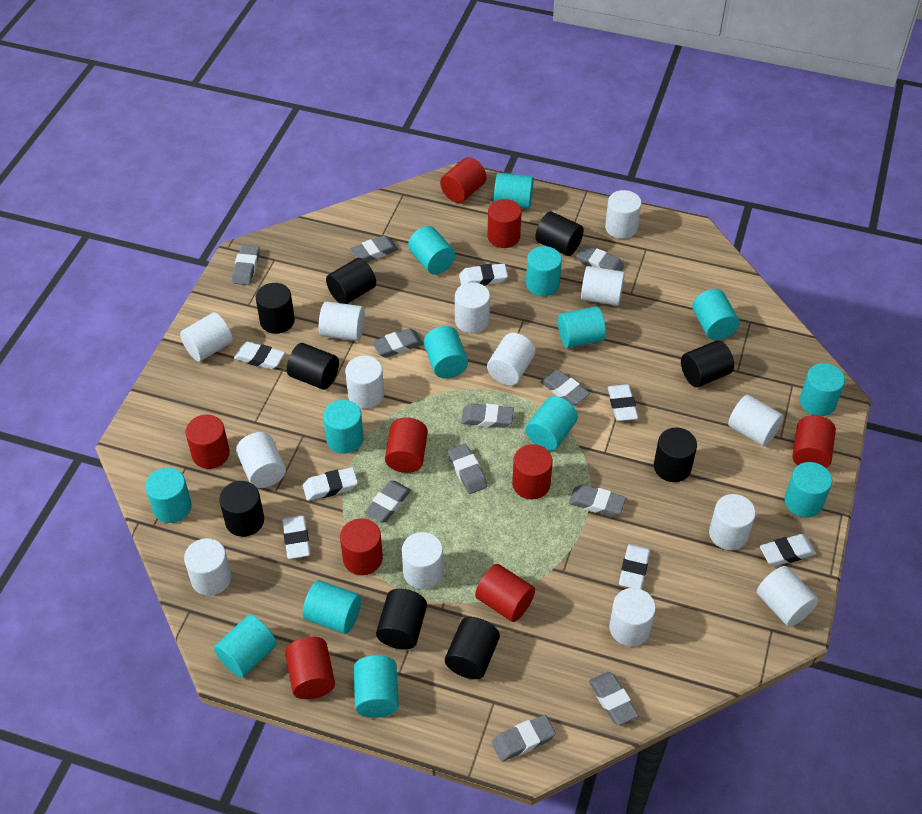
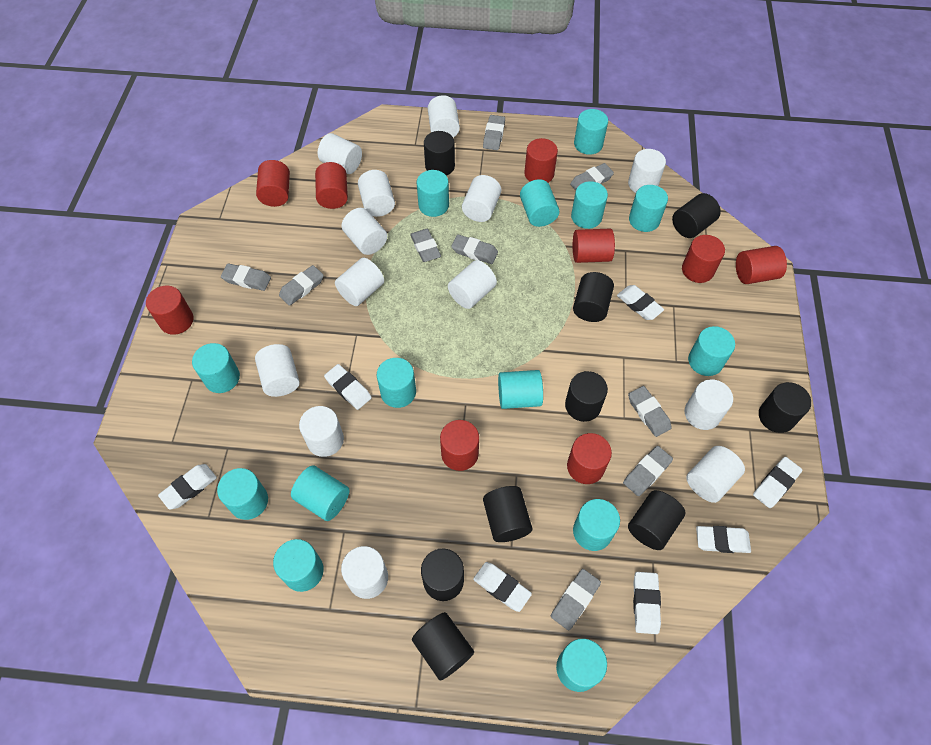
grey eraser: [232,244,260,285] [350,235,399,262] [364,481,411,522] [372,328,424,358] [448,444,488,494] [461,404,514,428] [492,715,556,762] [540,370,590,405] [569,485,626,516] [576,245,625,271] [589,672,639,725] = 11 -> [221,264,271,291] [279,265,324,306] [410,229,441,262] [451,234,498,264] [483,115,505,150] [551,569,601,630] [570,163,614,190] [623,446,673,496] [628,386,671,437] = 9
white cylinder: [180,312,233,362] [184,538,231,596] [236,432,286,488] [319,301,365,341] [345,356,384,409] [402,532,443,589] [455,282,490,333] [487,333,536,385] [581,266,625,306] [605,190,642,239] [609,588,656,646] [709,494,756,550] [728,394,784,446] [757,566,818,627] = 14 -> [255,344,300,397] [299,406,344,457] [318,133,362,174] [335,258,384,306] [341,546,388,599] [342,208,387,255] [358,170,395,217] [428,95,460,138] [448,260,497,309] [462,175,501,222] [628,149,666,193] [685,379,733,430] [686,446,745,503] = 13

